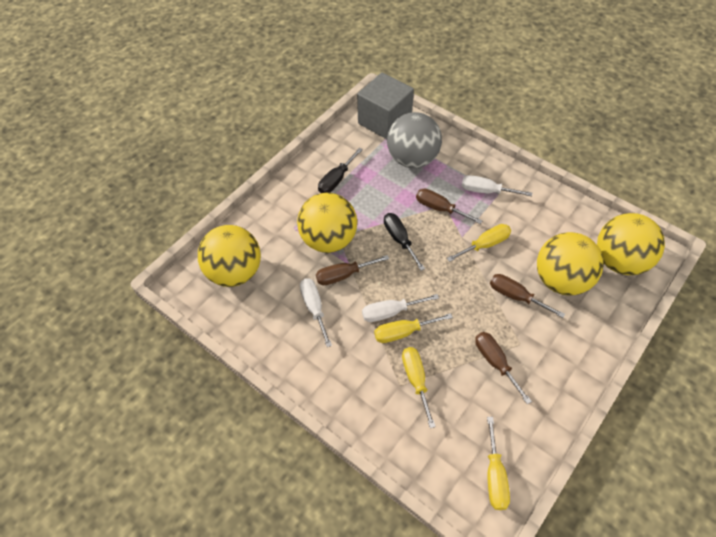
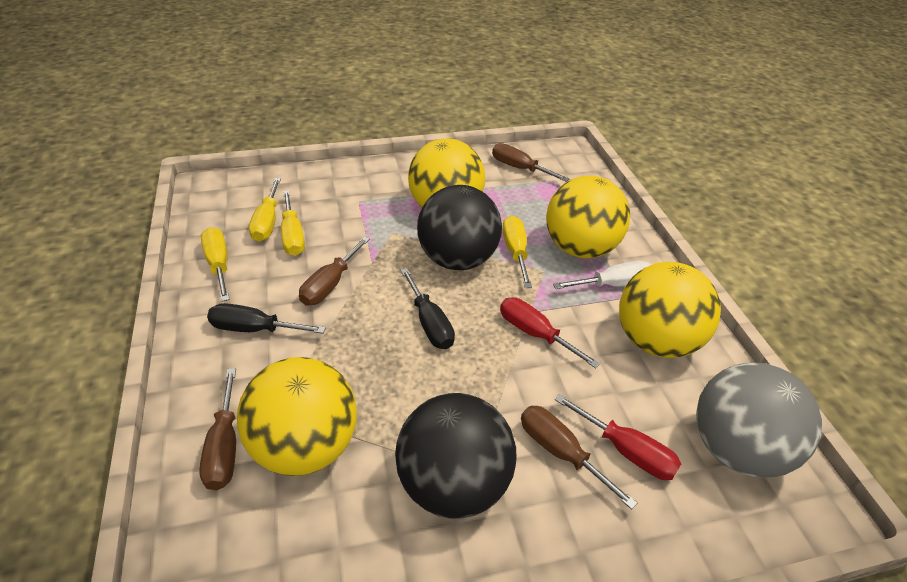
black ball: none = 0 -> [395,393,517,519] [417,185,502,270] = 2
grey cube: [357,72,414,139] = 1 -> none = 0
red screwdriver: none = 0 -> [500,297,600,368] [555,394,681,480] = 2
white screwdriver: [300,278,332,347] [362,294,439,322] [462,175,532,196] = 3 -> [553,261,651,289] = 1

